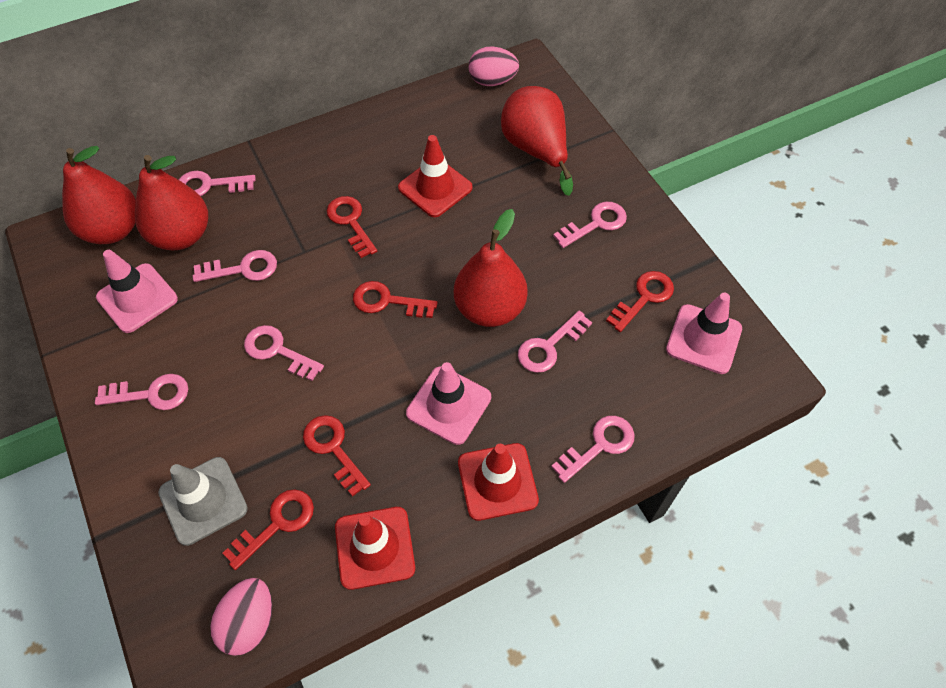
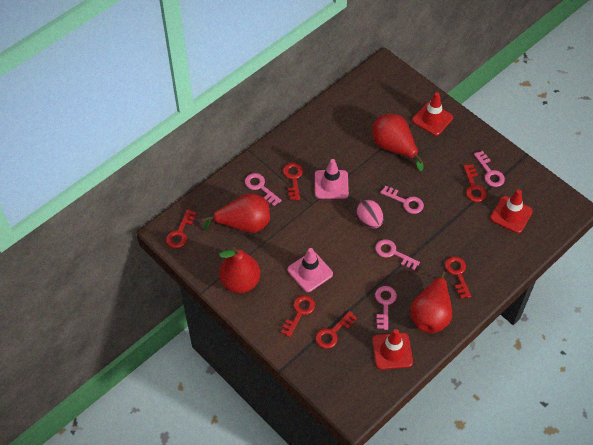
grey traffic cone: [158,457,248,546] = 1 -> none = 0
pink egg: [210,578,272,656] [469,47,519,86] = 2 -> [357,200,383,228] = 1
pink key: [95,374,188,410] [179,171,256,196] [193,250,277,282] [244,325,324,381] [518,311,592,373] [551,416,635,483] [553,202,627,248] = 7 -> [245,173,282,206] [375,239,420,270] [375,286,397,330] [380,185,424,214] [474,151,505,187] = 5
pink traffic cone: [96,250,178,333] [406,362,491,445] [666,293,742,374] = 3 -> [287,248,333,292] [315,159,349,199] = 2
red key: [223,489,314,570] [303,415,371,497] [327,196,377,258] [353,281,438,318] [606,271,674,332] = 5 -> [166,209,196,249] [281,295,315,337] [283,163,303,200] [315,311,357,349] [445,256,471,299] [463,164,487,202] = 6

